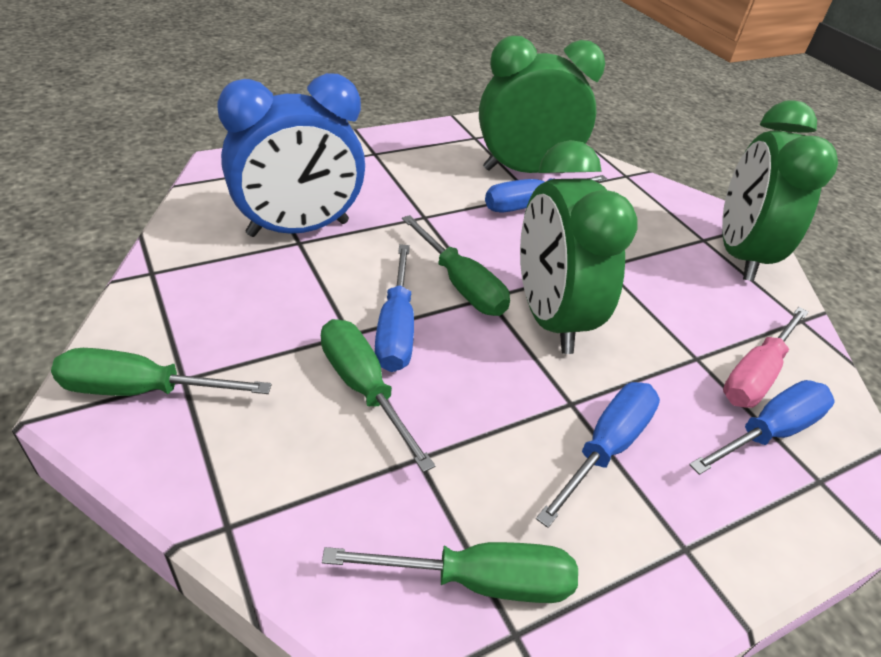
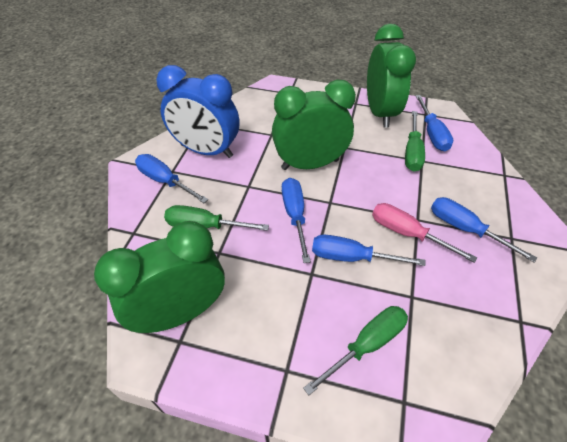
blue screwdriver: [375,244,414,372] [485,175,608,213] [536,382,660,528] [689,380,835,475] = 4 -> [135,154,208,203] [282,178,311,263] [312,234,426,266] [415,95,453,151] [431,197,537,263] = 5
green screwdriver: [51,348,272,396] [321,319,435,472] [322,542,578,603] [402,215,510,316] = 4 -> [164,205,269,231] [303,306,408,395] [405,111,425,172] = 3

